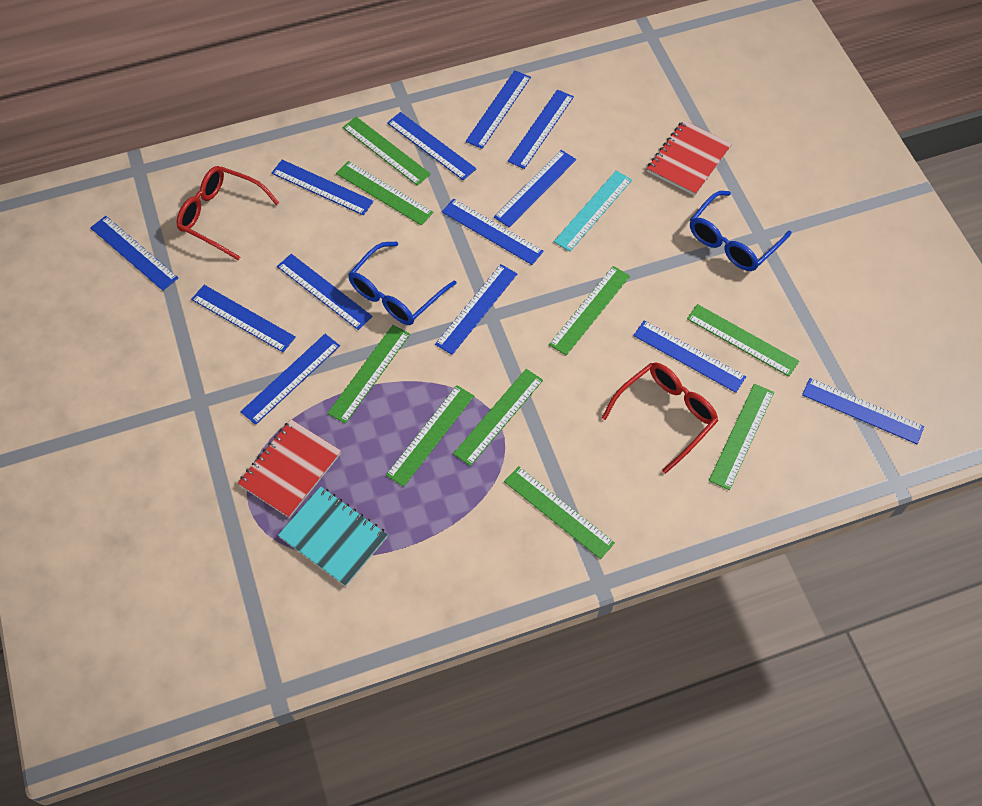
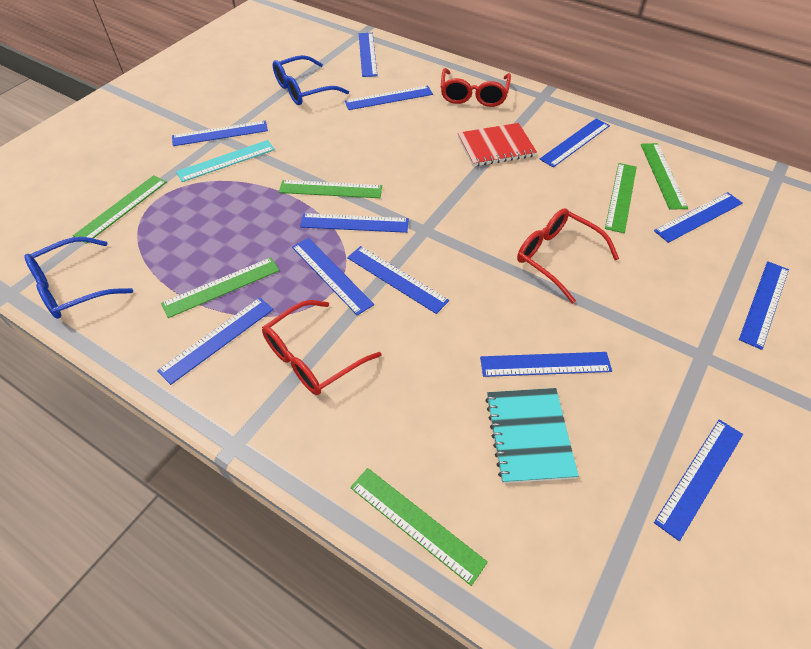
blue ruler: [90,216,178,291] [191,285,296,352] [241,334,340,425] [272,160,374,215] [277,254,373,330] [387,112,477,180] [435,264,517,355] [442,199,544,265] [466,70,531,149] [494,150,576,227] [508,89,574,169] [633,321,746,393] [802,378,924,444] = 13 -> [157,298,274,385] [172,121,268,146] [292,238,374,316] [300,213,409,233] [345,86,433,110] [347,246,449,314] [359,33,378,77] [480,352,612,377] [539,118,610,167] [654,192,743,243] [654,419,743,541] [739,261,789,350] = 12
green ruler: [327,325,410,424] [336,161,434,226] [343,117,431,186] [386,385,474,487] [453,369,543,466] [504,466,615,559] [549,266,630,355] [687,304,799,377] [709,384,774,490] = 9 -> [73,175,167,244] [161,257,279,318] [279,180,382,198] [350,468,488,586] [605,163,637,233] [641,143,688,210] = 6
red glasses: [177,166,279,260] [602,363,718,474] = 2 -> [262,300,381,395] [441,68,511,107] [517,208,619,303] = 3
red notebook: [238,419,341,518] [647,120,732,196] = 2 -> [458,123,537,167] = 1

